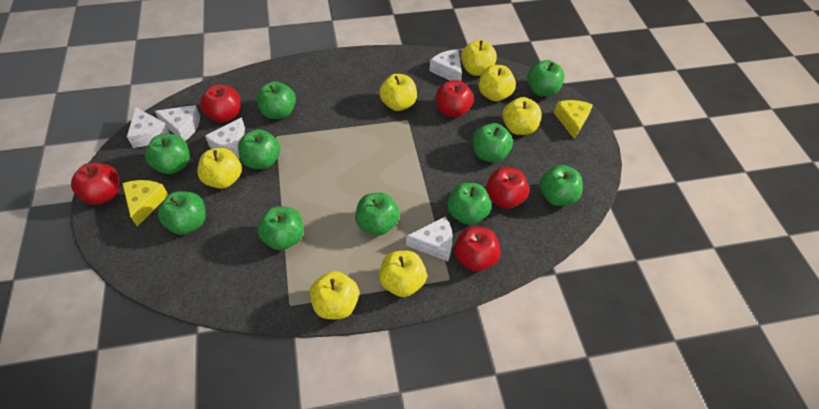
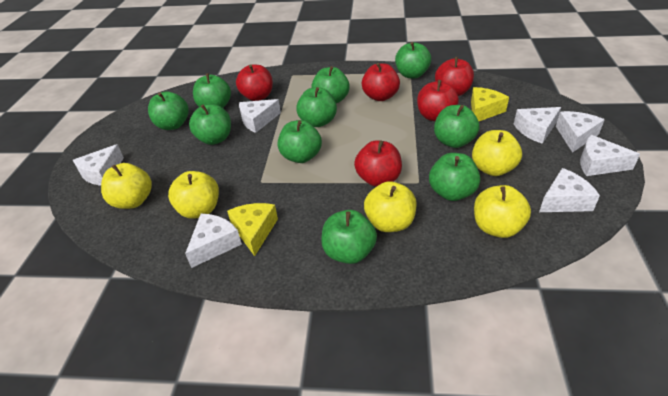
white cheese: [127,107,170,148] [155,105,200,141] [205,117,245,159] [406,217,453,261] [429,49,462,81] = 5 -> [73,144,124,185] [185,214,242,268] [239,99,281,133] [514,107,561,144] [539,168,600,212] [556,111,605,153] [580,135,640,176] = 7
yellow apple: [197,147,242,189] [310,271,359,319] [379,74,417,111] [379,251,427,297] [461,40,497,76] [478,65,516,101] [502,97,542,135] = 7 -> [101,163,152,209] [168,171,219,219] [364,181,417,232] [472,130,522,176] [474,185,531,238] = 5

